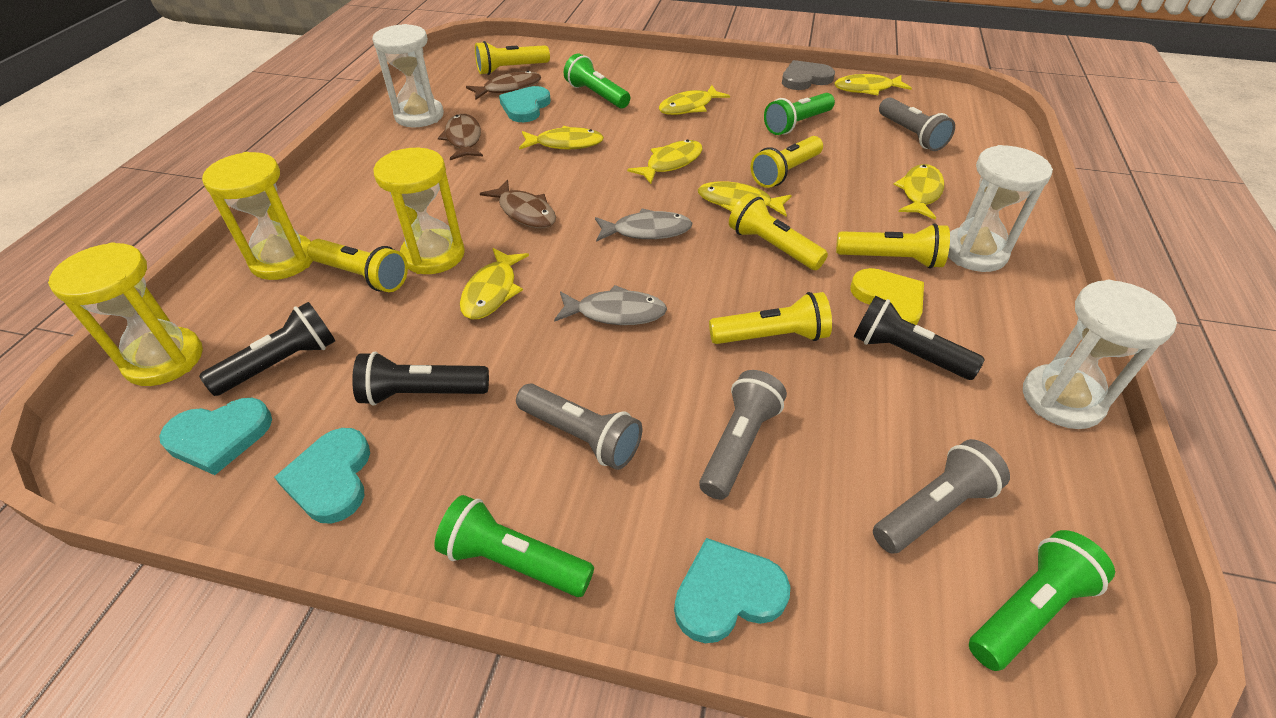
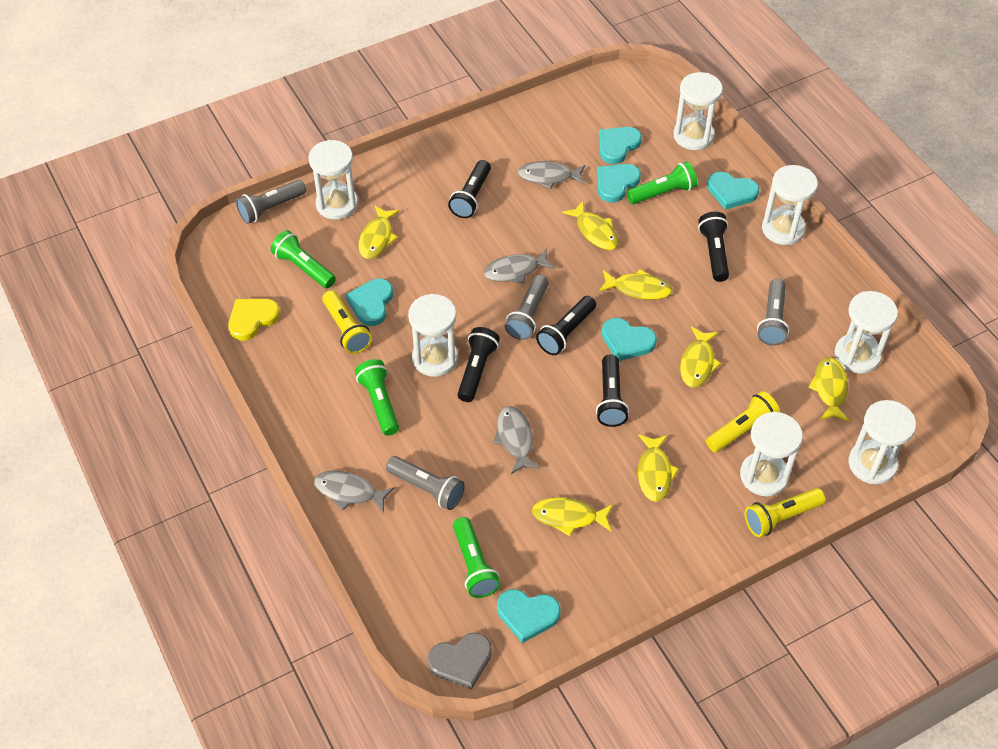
black flashlight: [199,302,335,396] [352,352,489,406] [854,296,985,380] = 3 -> [448,160,491,218] [457,327,500,402] [536,296,596,355] [596,354,629,427] [698,212,729,282] = 5
brown fish: [438,114,483,160] [466,71,541,100] [480,180,556,228] = 3 -> none = 0
grey fish: [554,285,667,325] [595,208,693,242] = 2 -> [314,471,394,513] [483,248,556,284] [493,406,540,474] [517,161,585,189] = 4
turquoise heart: [159,398,272,475] [274,428,370,524] [499,86,551,122] [674,538,790,643] = 4 -> [345,279,393,326] [497,589,561,643] [597,164,641,203] [599,127,642,164] [602,318,657,361] [707,172,759,210] = 6
white hourglass: [372,24,444,128] [948,145,1053,272] [1023,280,1177,429] = 3 -> [308,140,358,220] [408,294,458,377] [674,72,723,150] [740,412,803,496] [762,165,818,245] [834,291,898,374] [848,400,916,484] = 7
yellow flashlight: [307,239,408,292] [475,41,550,75] [709,292,832,344] [729,193,828,270] [751,136,823,188] [836,223,950,269] = 6 -> [322,290,372,354] [706,391,780,452] [745,488,826,537] = 3
yellow hourglass: [48,242,203,386] [202,152,313,280] [373,148,465,274] = 3 -> none = 0

